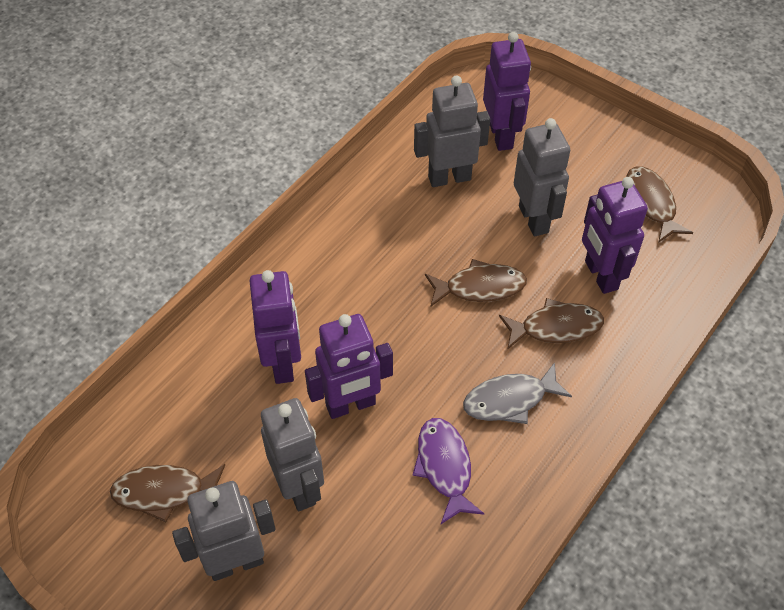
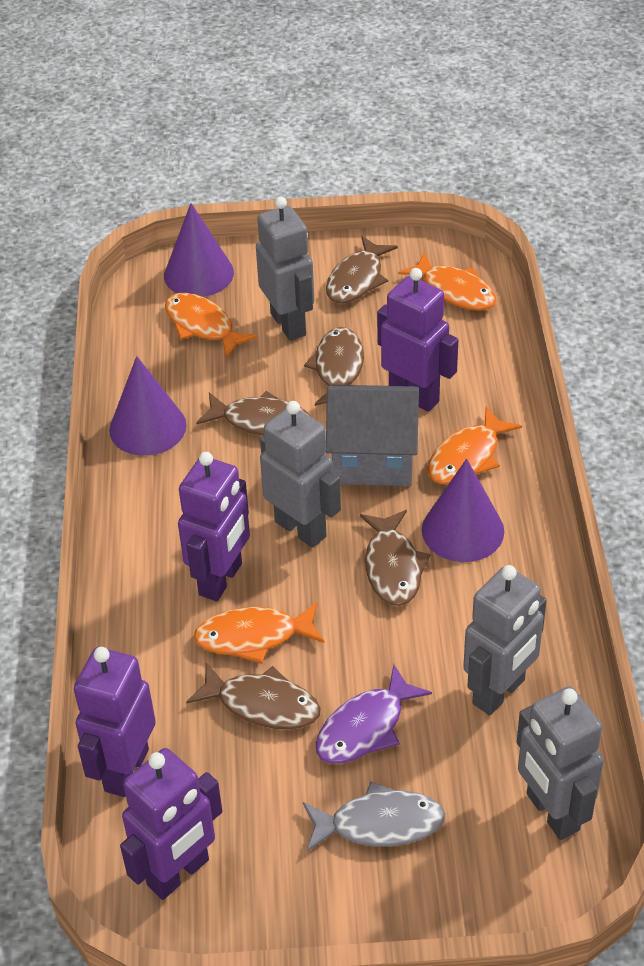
brown fish: [110,464,225,523] [425,259,527,306] [499,298,604,350] [627,166,693,243] = 4 -> [186,662,320,729] [196,391,311,436] [304,327,364,406] [326,236,398,304] [360,510,431,606] = 5
grey house: none = 0 -> [326,385,419,486] = 1
orange fish: none = 0 -> [165,293,258,358] [194,602,324,664] [398,252,496,310] [428,407,522,484] = 4
purple cone: none = 0 -> [109,356,186,456] [164,203,234,297] [422,459,504,562] = 3

